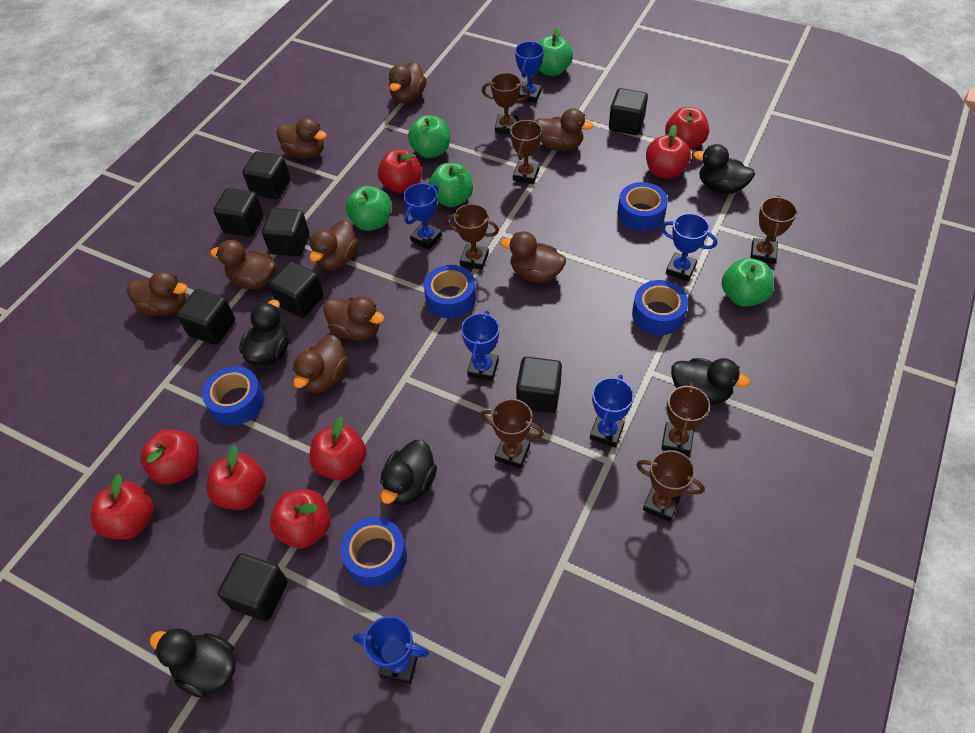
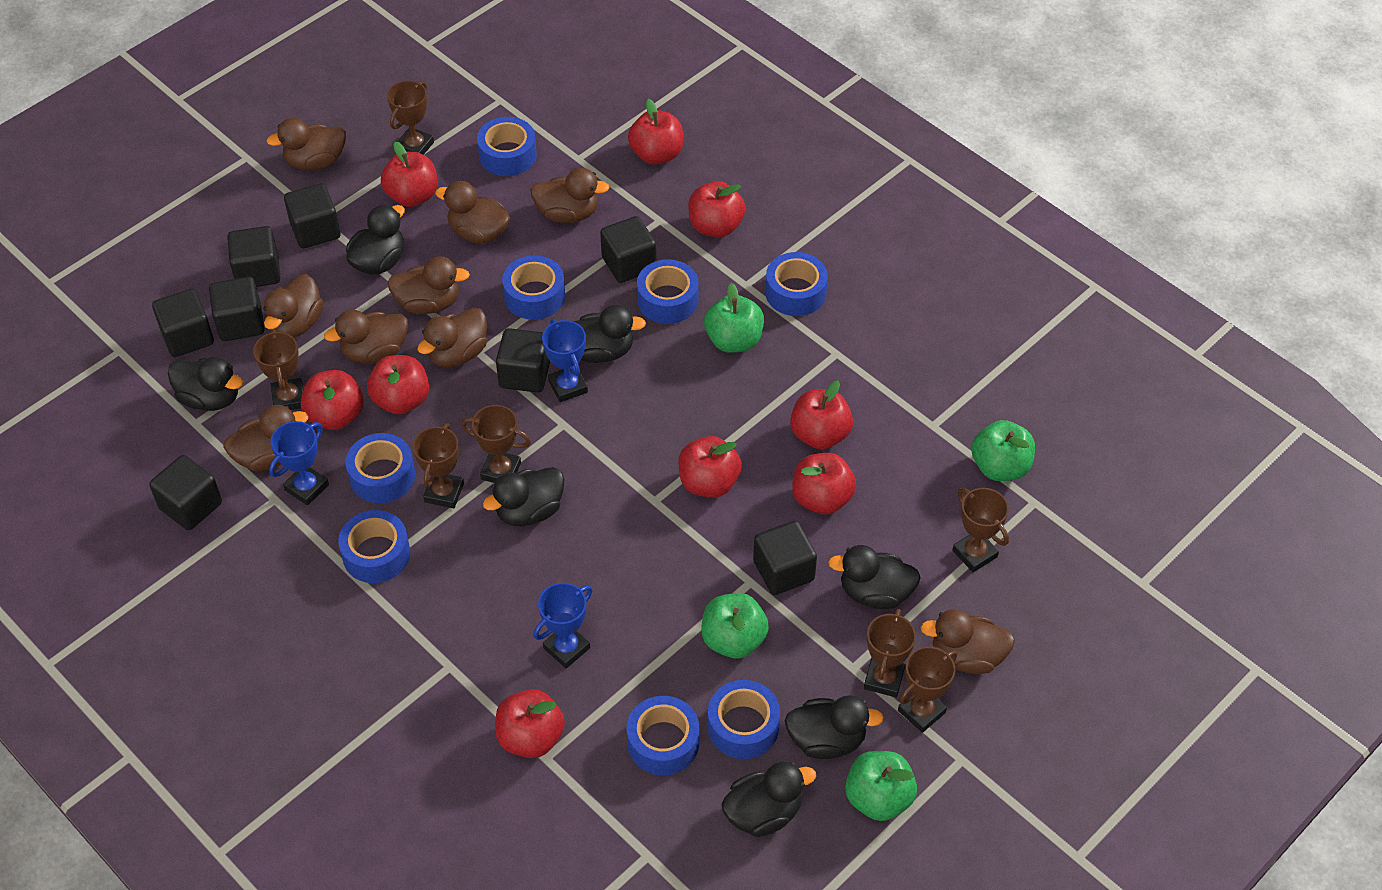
black duck: [150,628,236,698] [239,300,289,366] [380,440,437,505] [671,358,750,405] [693,144,755,194] = 5 -> [168,357,243,411] [346,205,405,275] [483,467,565,526] [573,305,646,363] [721,762,816,837] [785,695,884,759] [828,545,921,609] = 7
blue tape: [202,366,264,426] [340,517,407,587] [424,265,476,318] [617,182,668,231] [632,280,688,335] = 5 -> [338,510,410,583] [346,433,415,503] [477,117,537,176] [502,255,565,320] [627,696,699,775] [637,259,699,324] [708,680,780,759] [765,252,828,316] = 8
blue trophy: [353,616,429,684] [403,183,442,250] [461,311,499,381] [515,41,544,103] [590,375,634,448] [661,213,717,281] = 6 -> [269,421,329,505] [534,583,593,668] [542,319,588,402] = 3
green apple: [346,186,391,231] [408,115,450,158] [428,163,473,207] [539,27,573,76] [722,258,774,307] = 5 -> [702,593,769,658] [704,283,764,353] [845,751,917,821] [972,420,1035,481] = 4
red apple: [91,474,154,540] [140,429,199,484] [207,445,266,510] [270,490,331,549] [309,417,367,480] [378,149,422,193] [646,125,691,179] [665,107,709,149] = 8 -> [301,370,364,430] [367,355,429,415] [381,142,438,207] [495,689,565,758] [628,99,683,165] [678,436,742,498] [688,181,745,237] [790,380,853,449] [792,453,856,514] = 9

